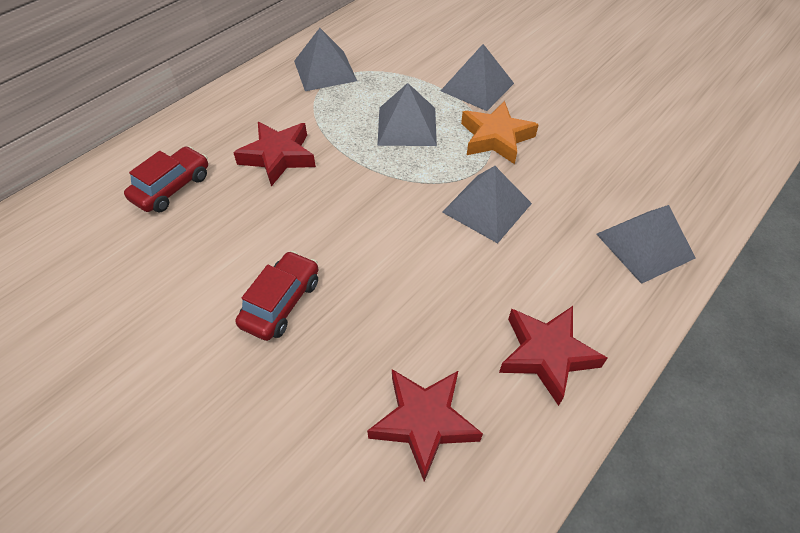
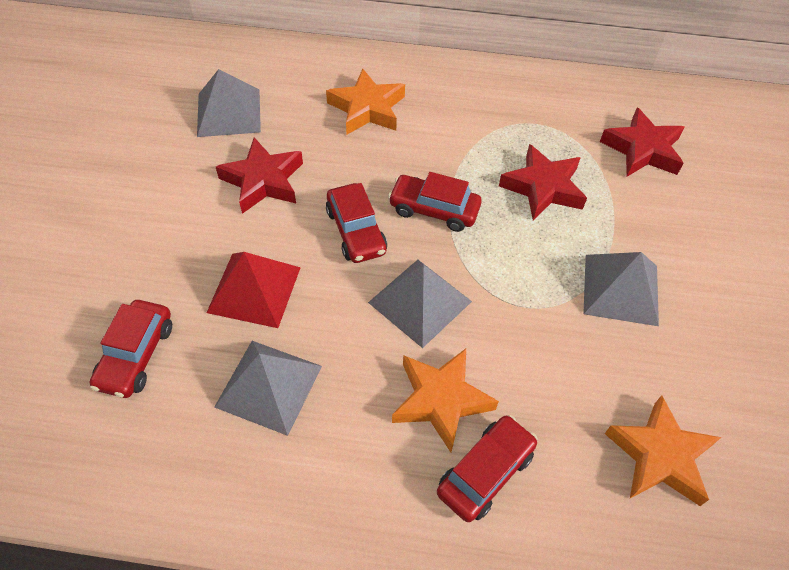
grey pyramid: [294,28,357,91] [377,83,437,146] [441,44,514,111] [442,166,532,243] [597,205,696,284] = 5 -> [197,69,261,137] [214,341,322,436] [368,260,472,348] [583,252,659,326] = 4
orange star: [461,101,539,164] = 1 -> [326,69,405,134] [392,349,499,452] [605,395,721,506] = 3
red car: [124,146,208,212] [236,251,319,341] = 2 -> [90,300,172,398] [326,183,387,263] [388,172,482,232] [437,415,538,522] = 4
red pyramid: none = 0 -> [207,252,301,328] = 1

